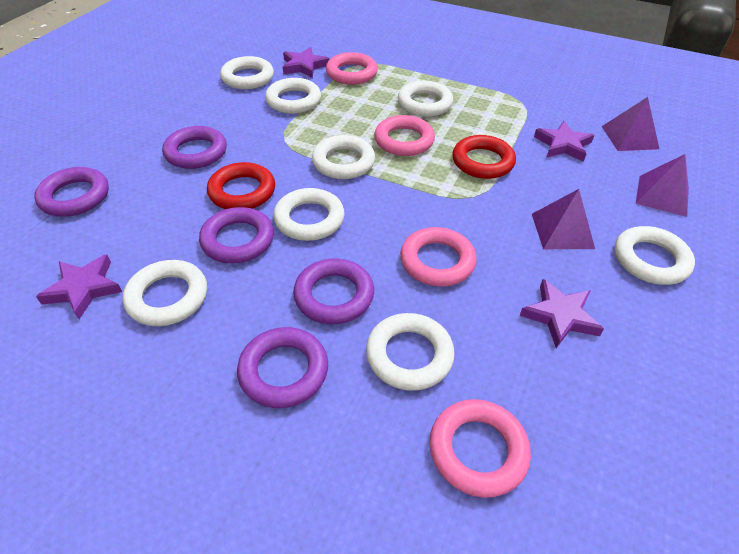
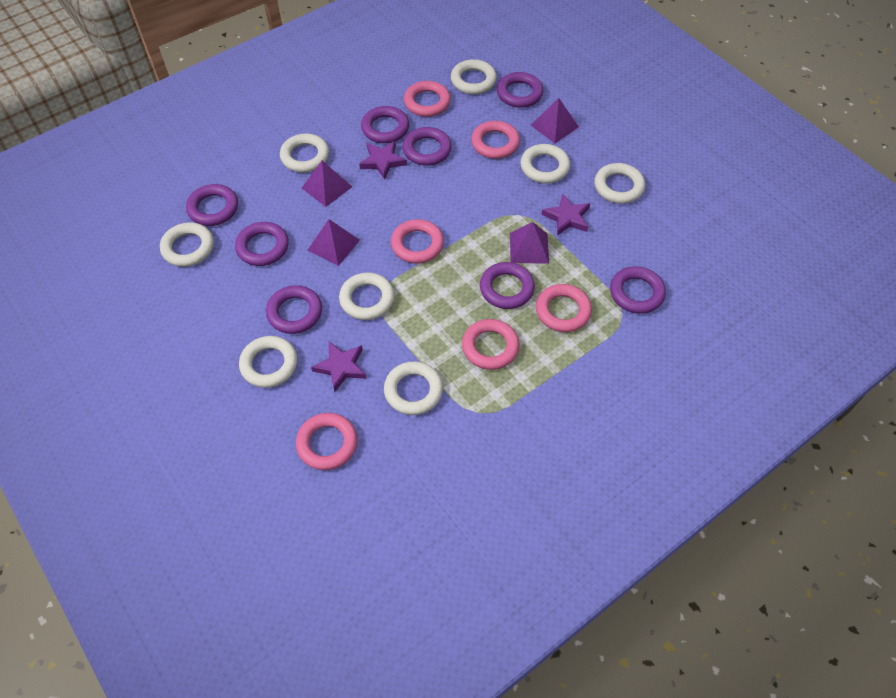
pink ring: [326,52,378,85] [374,115,435,156] [400,227,477,287] [429,399,531,498] = 4 -> [296,413,357,470] [391,219,444,264] [404,81,451,117] [462,319,519,370] [471,121,520,159] [536,284,592,332] = 6
purple pyramid: [532,189,595,249] [601,97,659,151] [636,154,689,217] = 3 -> [302,161,352,207] [307,219,360,266] [510,222,549,264] [531,98,579,143] = 4
purple ring: [34,167,109,217] [162,126,227,169] [199,207,274,263] [237,327,328,408] [293,259,374,324] = 5 -> [186,184,238,226] [235,222,289,266] [266,285,322,334] [361,106,409,143] [403,127,452,166] [480,262,535,309] [497,72,543,108] [610,266,666,314] = 8
purple star: [36,254,122,319] [283,47,330,78] [519,279,604,348] [534,121,594,162] = 4 -> [311,341,366,392] [359,141,407,180] [542,193,590,236] = 3
red ring: [207,162,275,209] [452,135,516,179] = 2 -> none = 0

